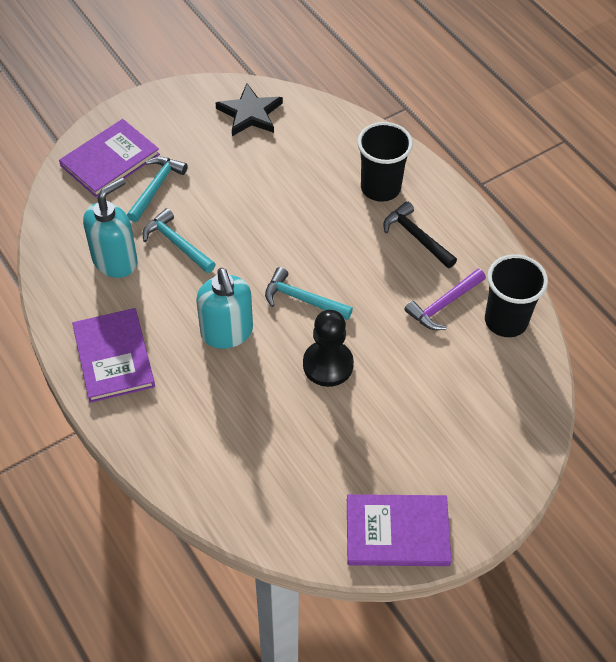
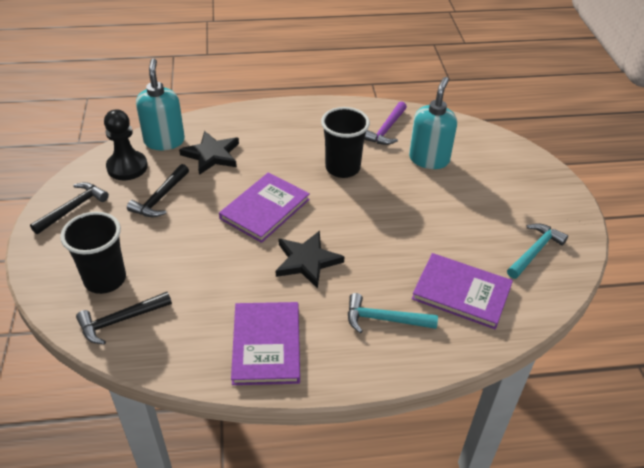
black hammer: [383,201,457,268] = 1 -> [30,182,109,234] [76,292,172,344] [127,164,189,217] = 3
black star: [216,83,283,136] = 1 -> [179,131,239,175] [276,231,344,289] = 2
turquoise hammer: [127,157,188,222] [143,208,216,273] [265,267,353,320] = 3 -> [348,293,438,333] [507,223,568,279] = 2

